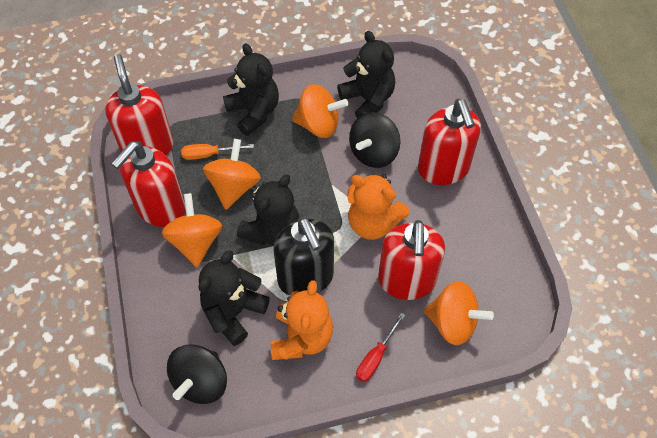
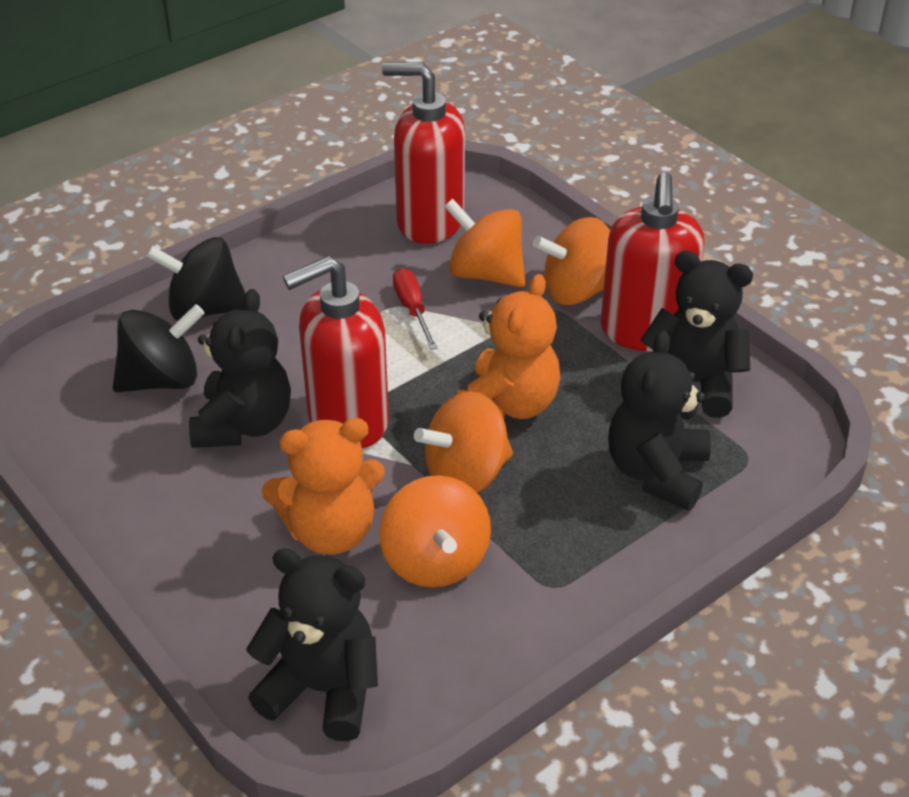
black soap dispenser: [274,217,334,296] = 1 -> none = 0
orange screwdriver: [181,144,254,160] = 1 -> none = 0
red soap dispenser: [105,54,173,155] [112,141,185,227] [378,220,445,300] [418,99,481,185] = 4 -> [283,256,389,448] [382,62,465,244] [601,172,705,351] = 3

